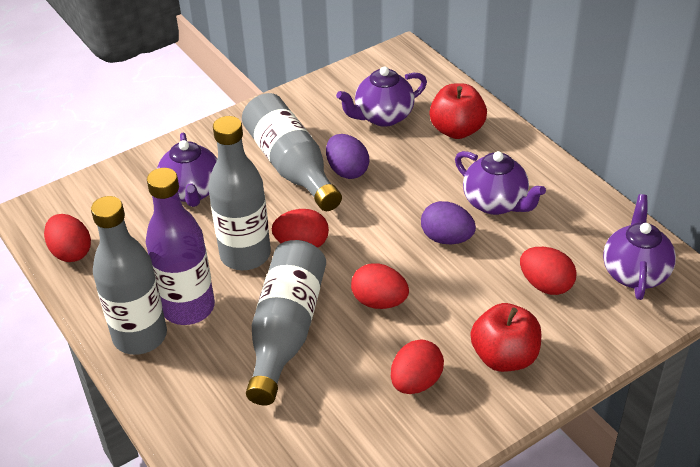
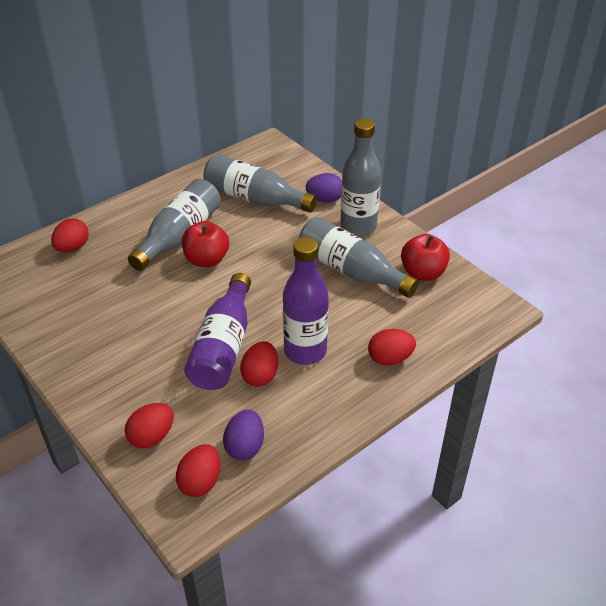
purple bottle: [146,168,215,325] = 1 -> [184,273,251,390] [283,237,329,365] = 2
purple teapot: [157,133,217,207] [336,66,427,127] [455,151,546,215] [603,194,676,300] = 4 -> none = 0

